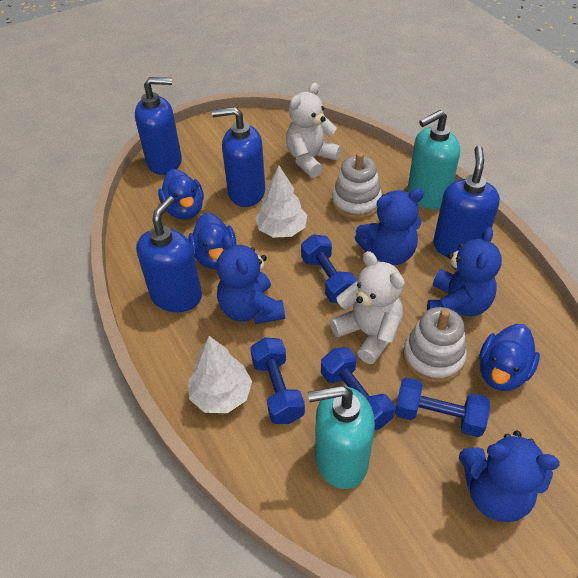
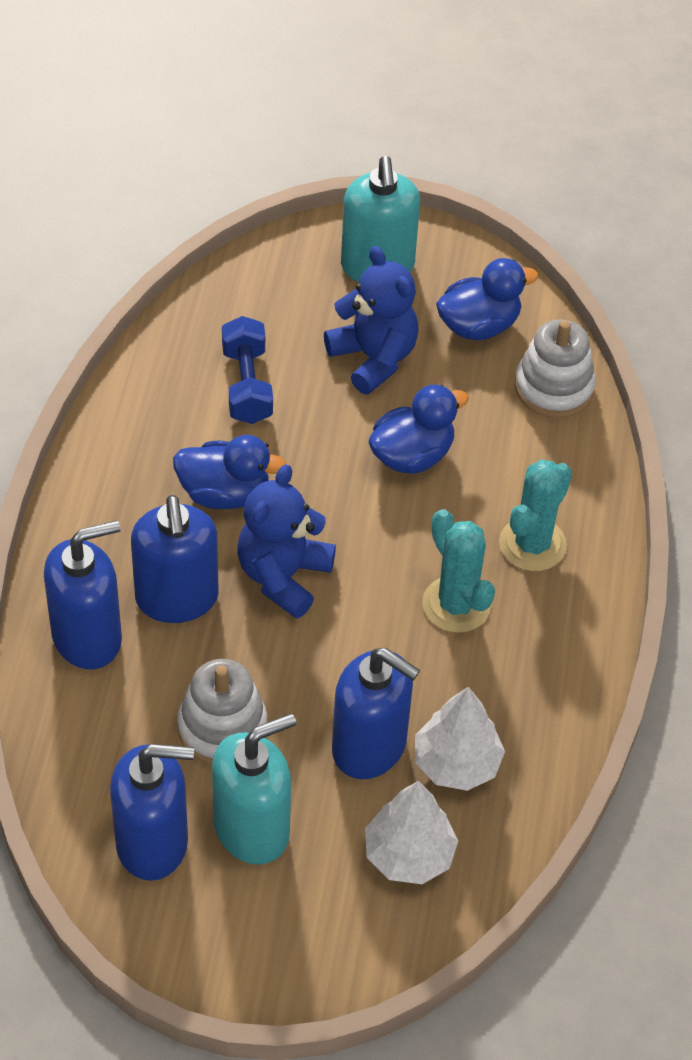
blue dumbbell: [250,337,305,424] [301,234,357,303] [321,347,395,431] [395,377,490,437] = 4 -> [222,316,273,424] = 1
blue teddy bear: [217,234,285,324] [355,188,424,266] [427,227,502,317] [459,431,560,522] = 4 -> [237,464,336,619] [324,246,419,395] = 2
turquoise cactus: none = 0 -> [422,509,495,633] [499,459,572,571] = 2
white teddy bear: [286,83,341,178] [330,251,405,364] = 2 -> none = 0

